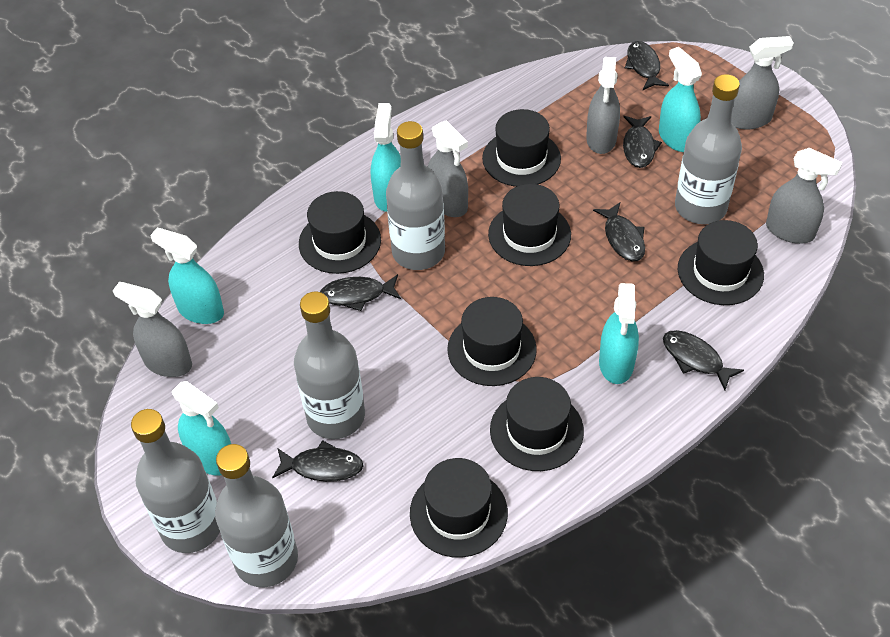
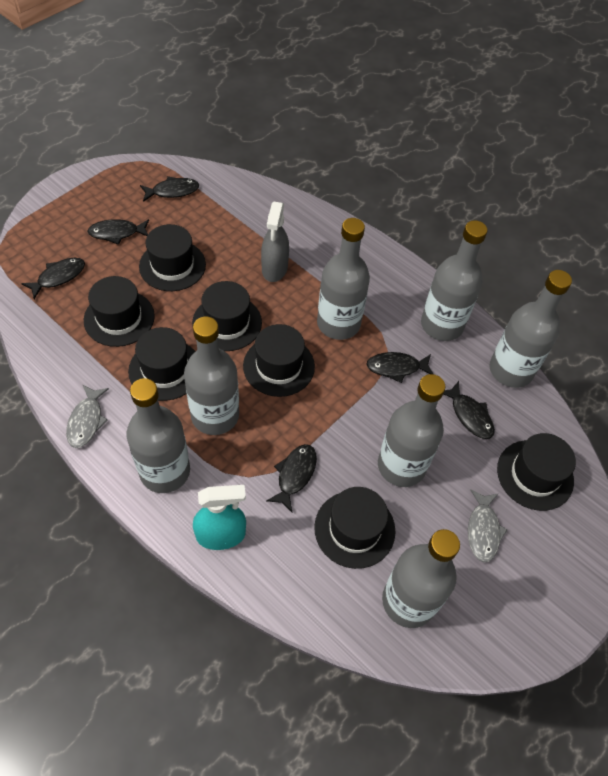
grey bottle: [131,409,220,553] [215,444,298,587] [294,292,365,439] [386,121,445,270] [675,74,742,224] = 5 -> [127,378,190,493] [184,317,239,435] [317,218,370,340] [378,374,446,487] [382,529,460,628] [421,220,488,341] [489,270,572,388] = 7
grey fish: none = 0 -> [66,385,109,448] [468,489,508,562] = 2
grey spray bottle: [113,282,192,377] [428,120,468,217] [586,57,620,154] [731,36,793,129] [766,148,842,244] = 5 -> [261,202,289,282] = 1
turquoise spray bottle: [150,228,224,324] [172,381,231,476] [371,103,401,212] [599,283,639,384] [659,47,702,152] = 5 -> [193,485,246,550] = 1

